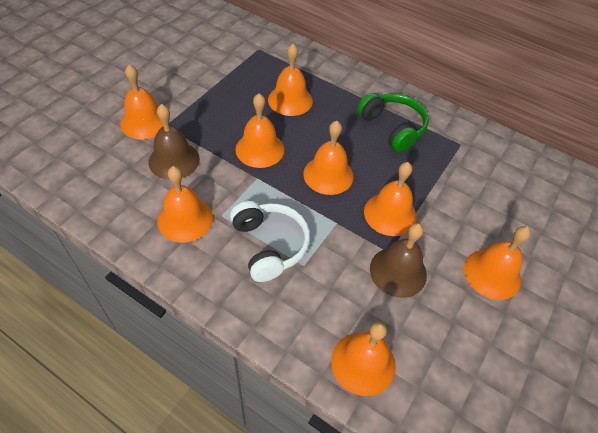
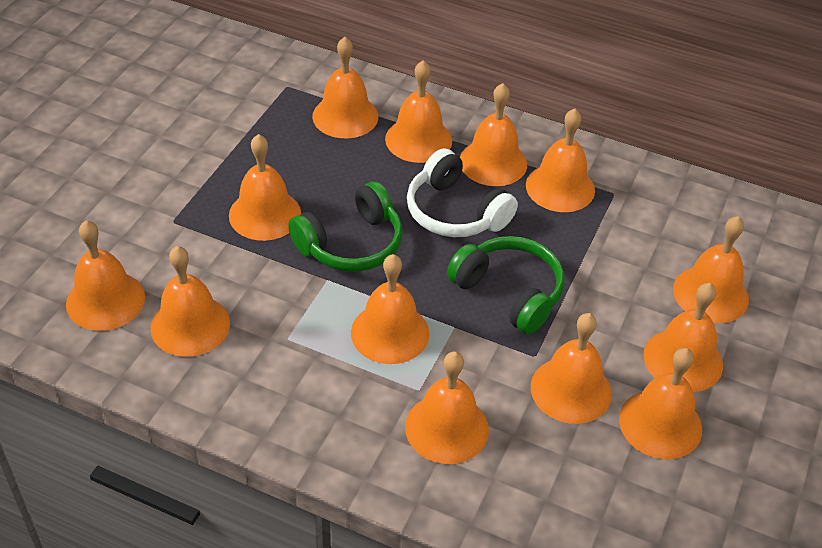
brown bell: [149,104,200,180] [370,223,427,298] = 2 -> none = 0
green headphones: [357,93,429,153] = 1 -> [288,181,403,272] [447,236,564,335] = 2
orange bell: [120,64,163,139] [157,166,213,243] [235,93,284,168] [268,44,313,116] [303,121,354,195] [331,322,396,396] [364,162,417,236] [464,226,531,300] = 8 -> [66,220,145,331] [150,246,230,357] [229,134,301,241] [312,37,378,139] [351,254,429,364] [385,60,452,163] [405,351,489,464] [460,83,527,186] [526,108,595,212] [531,313,612,424] [619,348,702,459] [644,283,723,392] [673,216,749,323] = 13

